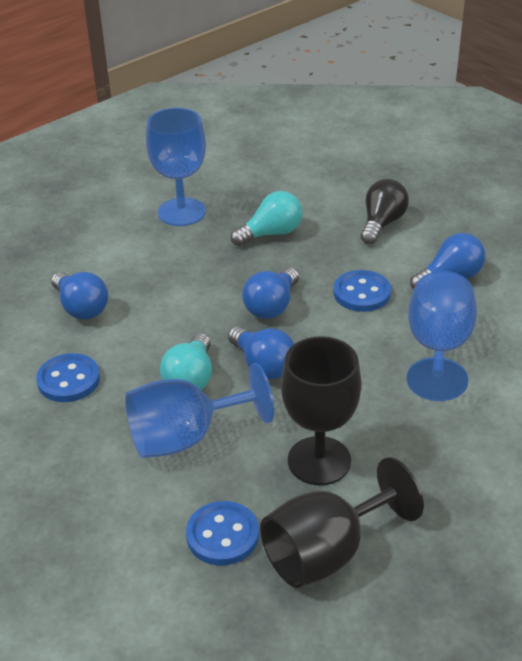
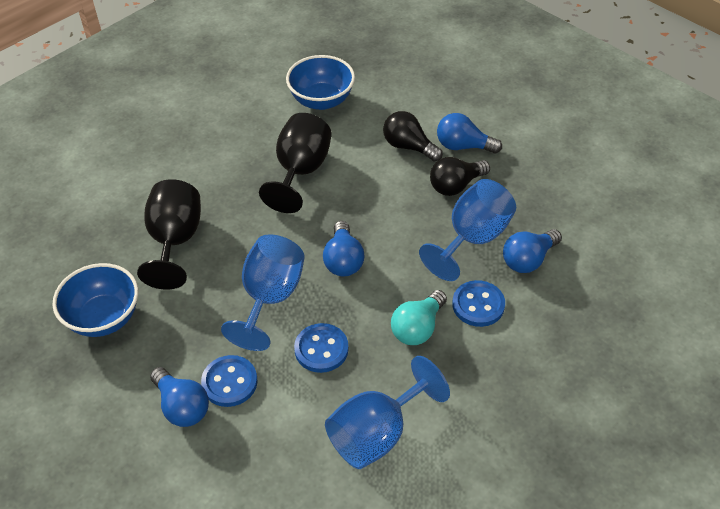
black light bulb: [360,179,409,244] = 1 -> [383,111,443,162] [430,157,490,196] = 2
blue bowl: none = 0 -> [52,263,138,337] [286,55,355,110] = 2
turquoise light bulb: [160,333,212,390] [231,191,303,246] = 2 -> [391,290,447,345] = 1

